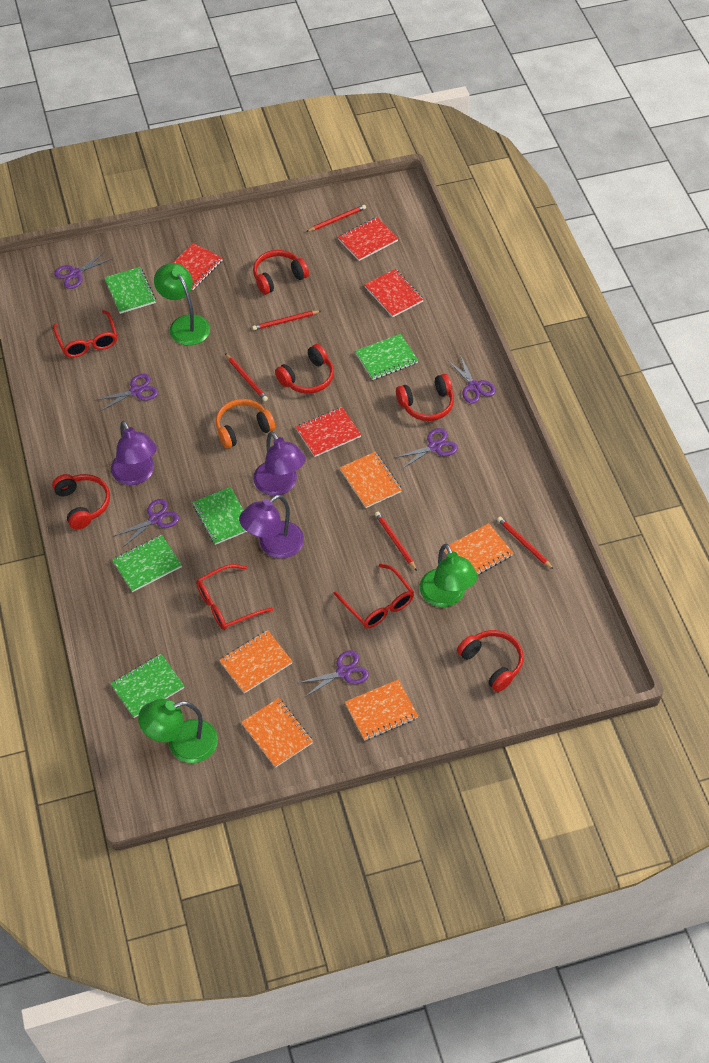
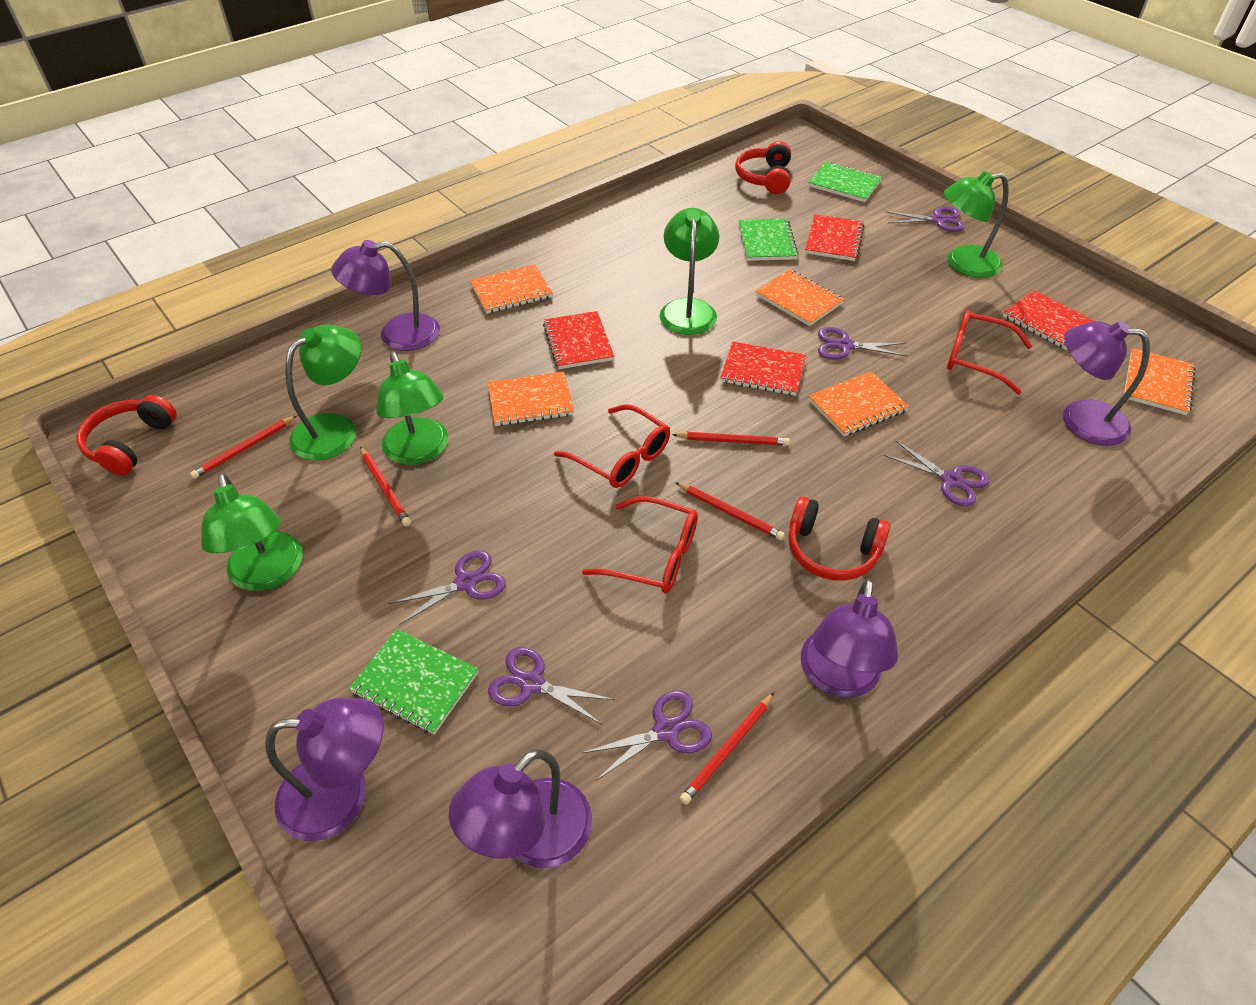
green lamp: [138,699,218,763] [154,263,210,346] [420,544,478,607] = 3 -> [201,473,303,591] [285,325,362,461] [376,351,448,465] [660,208,719,335] [944,171,1009,278] = 5
green notebook: [104,267,156,314] [110,654,184,718] [112,535,182,592] [192,487,247,545] [355,334,418,380] = 5 -> [349,629,478,735] [739,219,799,261] [808,162,882,202] = 3
orange headphones: [216,399,275,449] = 1 -> none = 0
purple lamp: [111,421,157,485] [239,495,304,559] [253,431,306,496] = 3 -> [265,698,384,841] [331,240,440,351] [448,749,592,868] [801,578,899,698] [1063,321,1150,446] = 5
red headphones: [52,474,110,530] [253,250,309,295] [275,344,334,394] [396,374,454,421] [457,630,524,692] = 5 -> [77,395,177,476] [735,141,791,194] [788,497,890,580] = 3

